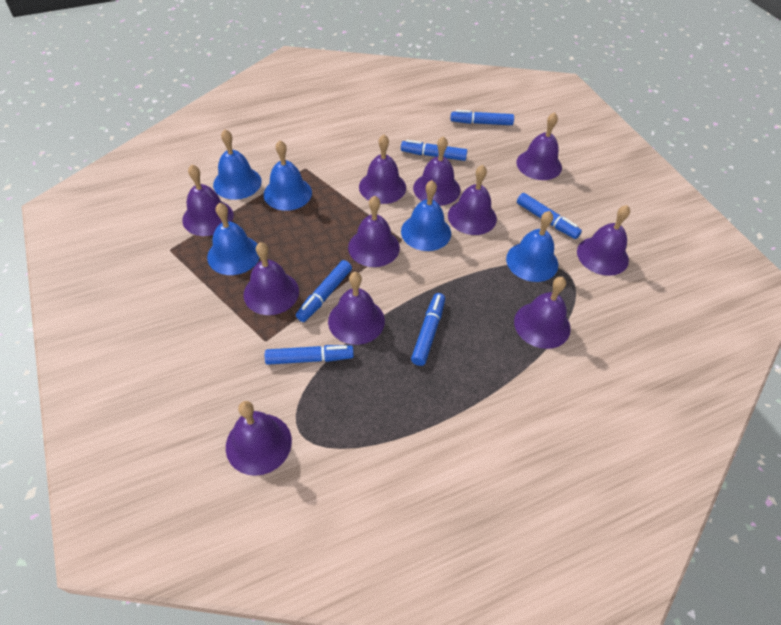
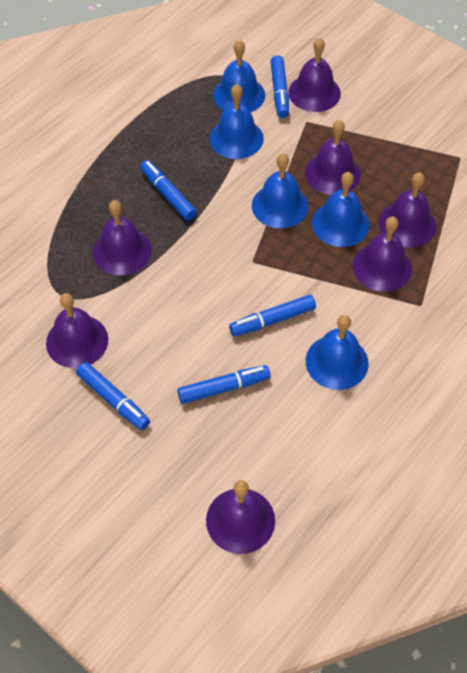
blue marker: [265,345,354,365] [296,260,352,322] [401,140,467,161] [411,293,445,366] [451,110,514,125] [517,193,582,239] = 6 -> [76,362,150,430] [140,160,197,221] [178,365,271,404] [229,295,316,336] [271,55,289,118] = 5
purple bell: [182,165,234,236] [226,401,292,476] [243,242,299,315] [328,272,385,345] [348,196,400,267] [359,135,406,204] [413,136,460,206] [448,165,497,235] [514,277,571,349] [517,112,562,180] [577,205,630,276] = 11 -> [46,293,108,368] [93,200,152,275] [206,480,275,554] [288,37,341,112] [305,120,361,195] [353,216,412,292] [378,172,436,248] = 7

